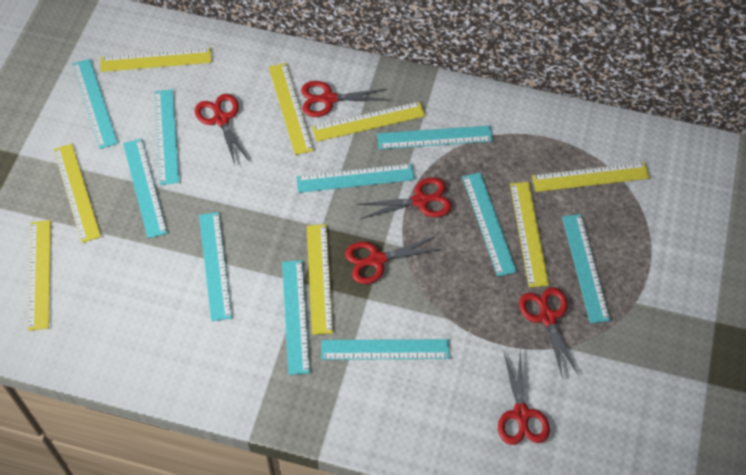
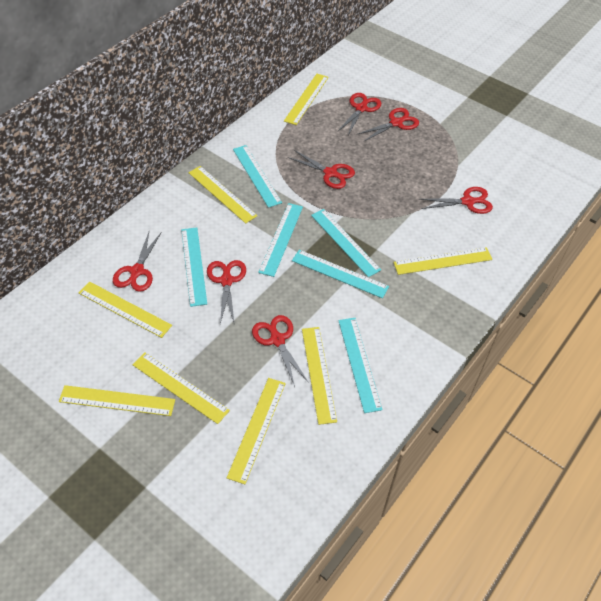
red scissors: [195,94,250,164] [301,81,387,117] [345,236,441,284] [357,177,452,219] [498,349,550,445] [519,287,579,376] = 6 -> [113,232,162,292] [207,260,246,324] [252,315,309,387] [288,150,355,189] [338,93,381,135] [358,108,419,142] [419,187,493,214] = 7
turquoise ruler: [72,59,118,149] [123,139,167,238] [154,89,179,185] [199,212,232,321] [282,260,310,375] [296,164,415,193] [321,339,450,360] [377,126,493,149] [462,172,517,276] [562,214,610,323] = 10 -> [181,227,207,307] [233,145,282,208] [258,203,303,277] [292,250,389,298] [311,209,381,277] [338,318,383,413] = 6

